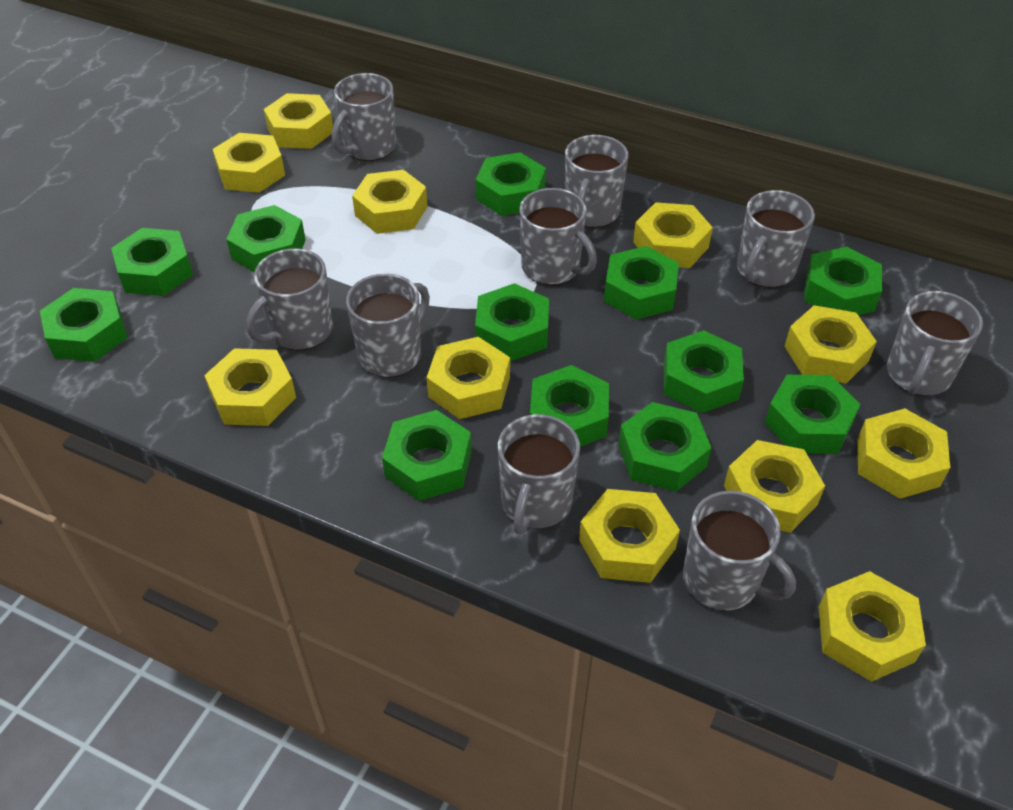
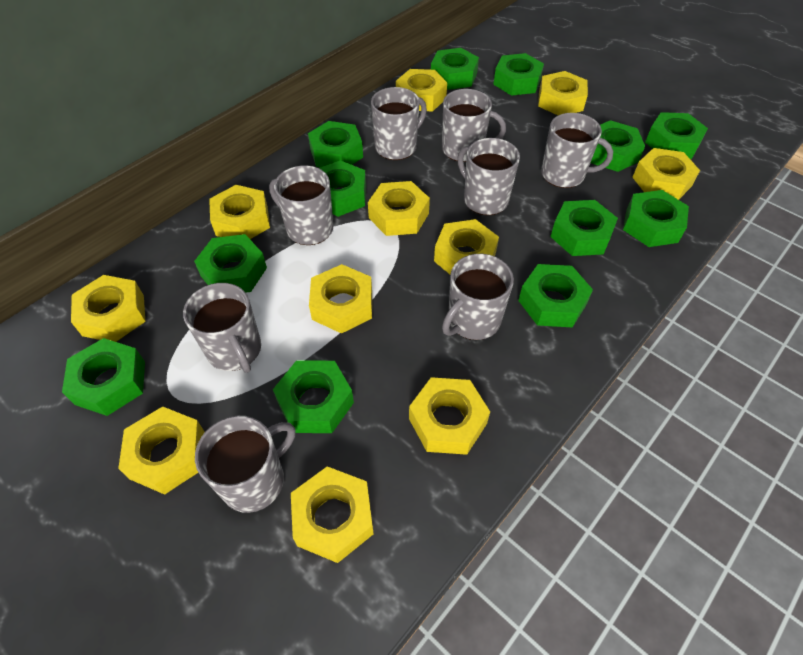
grey mug: [246,248,333,351] [332,73,396,161] [346,273,430,378] [498,414,580,534] [519,188,597,285] [565,135,629,228] [683,490,796,610] [737,190,815,288] [887,291,983,396] = 9 -> [183,283,261,373] [195,416,295,513] [269,166,333,245] [371,87,427,160] [442,89,506,162] [442,254,514,340] [457,138,520,215] [541,113,613,188] = 8

